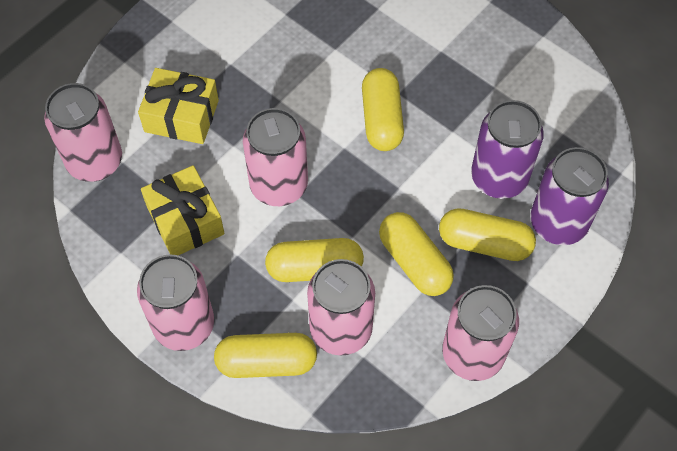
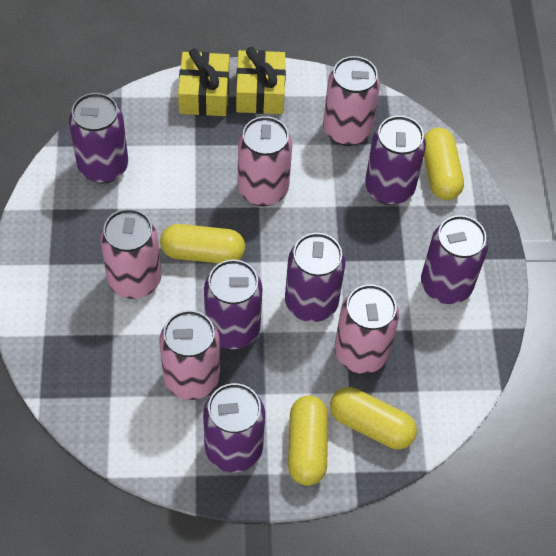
purple can: [471,100,544,199] [530,147,609,245] = 2 -> [69,93,128,183] [203,383,265,472] [204,259,263,349] [285,233,346,322] [365,116,426,205] [421,215,488,304] = 6
yellow capsule: [214,333,317,378] [265,238,364,282] [362,68,404,151] [379,212,454,296] [439,208,536,261] = 5 -> [160,224,245,263] [288,395,328,486] [330,387,417,449] [424,128,464,200] = 4

